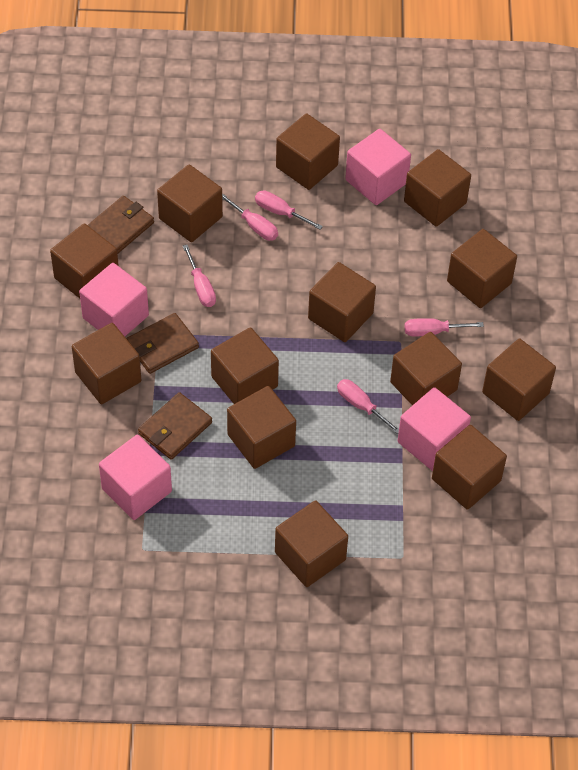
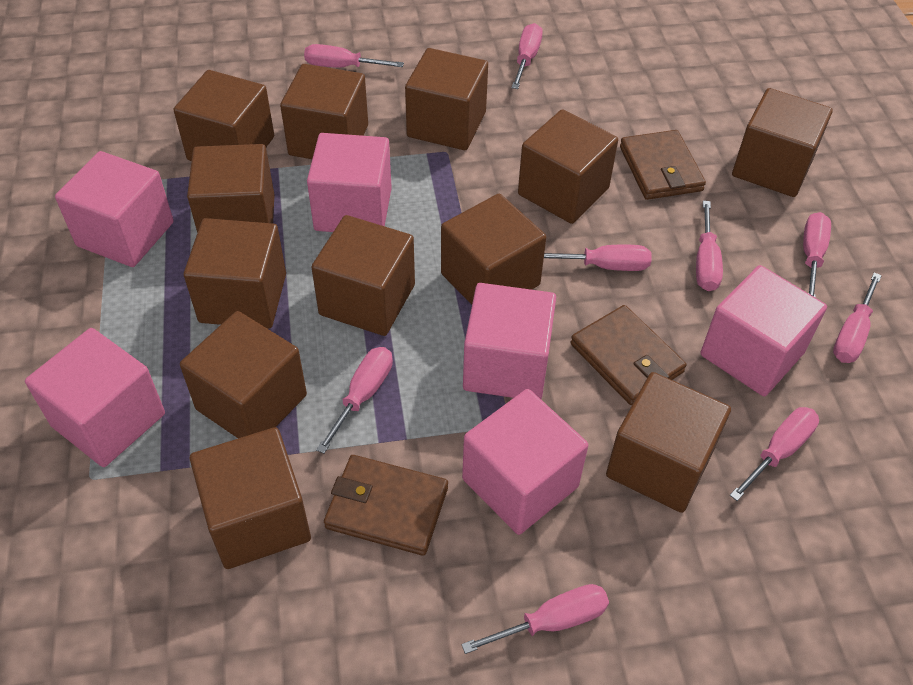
brown cube: [50,223,119,299] [72,323,141,404] [157,164,223,242] [211,327,279,404] [227,386,296,469] [275,500,348,587] [276,113,340,190] [308,262,376,342] [390,332,462,406] [404,149,471,227] [432,425,507,510] [447,229,517,308] [482,338,556,421] = 13 -> [174,70,274,161] [180,311,307,438] [184,218,286,329] [187,144,275,233] [189,427,311,569] [280,64,368,159] [311,215,415,336] [405,48,488,150] [441,194,546,305] [518,109,618,224] [606,372,731,513] [732,88,833,197] = 12
pink cube: [79,263,149,336] [99,435,172,520] [345,129,411,205] [397,387,471,471] = 4 -> [25,328,165,467] [55,151,174,267] [307,133,392,232] [462,389,588,535] [463,283,556,399] [700,265,827,396] = 6
pink screwdriver: [183,245,216,307] [222,193,278,241] [255,190,323,230] [337,379,399,434] [405,318,484,336] = 5 -> [304,44,404,68] [316,347,393,454] [461,584,609,654] [511,23,543,89] [544,245,652,271] [696,201,723,291] [730,407,819,501] [803,212,831,297] [833,273,882,363] = 9

